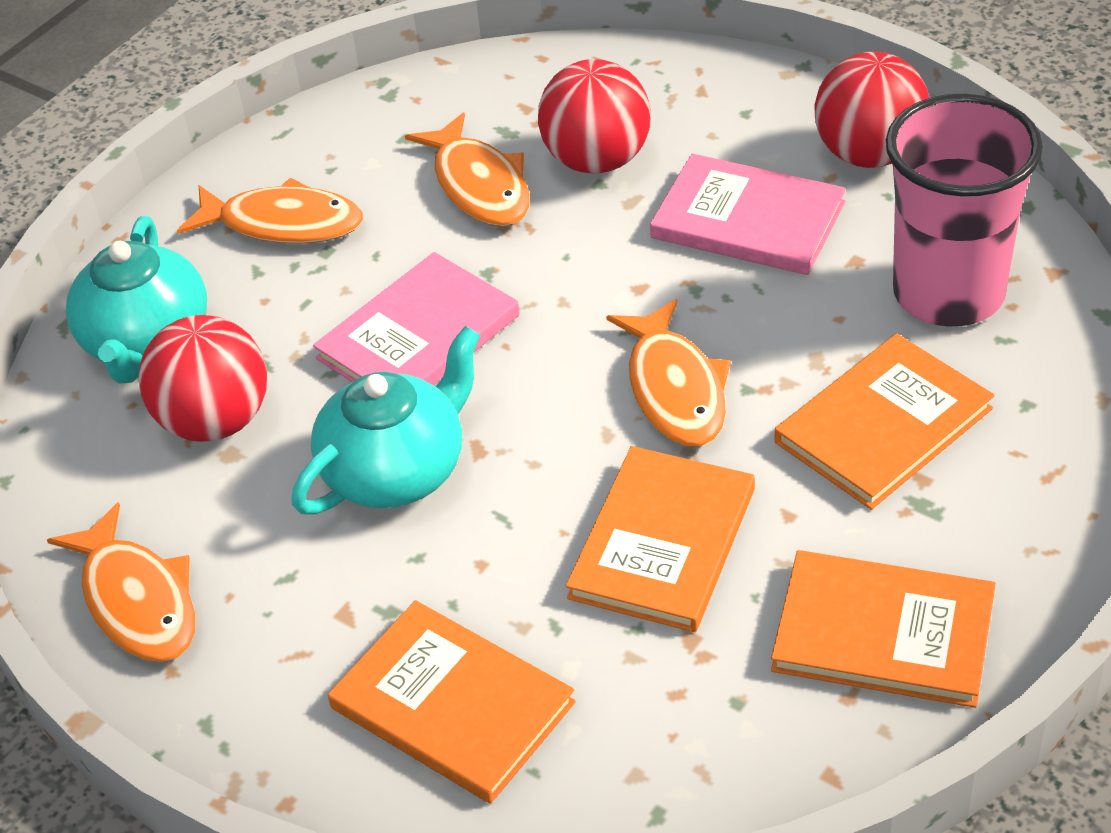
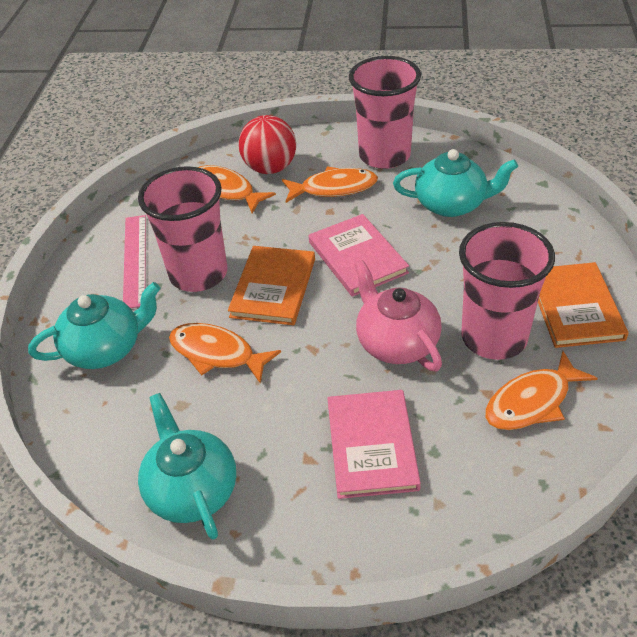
orange book: [328,600,576,803] [566,446,755,632] [771,550,996,708] [775,333,995,510] = 4 -> [228,246,315,325] [538,262,629,348] = 2
pink cup: [886,94,1043,327] = 1 -> [138,166,227,292] [349,56,421,169] [459,222,555,360] = 3
pink ruler: none = 0 -> [123,215,146,308] = 1
pink teapot: none = 0 -> [354,260,442,372] = 1
red ball: [138,315,267,442] [538,59,651,174] [815,52,929,168] = 3 -> [239,115,296,174] = 1
turquoise teapot: [65,216,207,383] [291,326,480,514] = 2 -> [28,282,160,369] [138,393,236,540] [393,149,518,217] = 3

